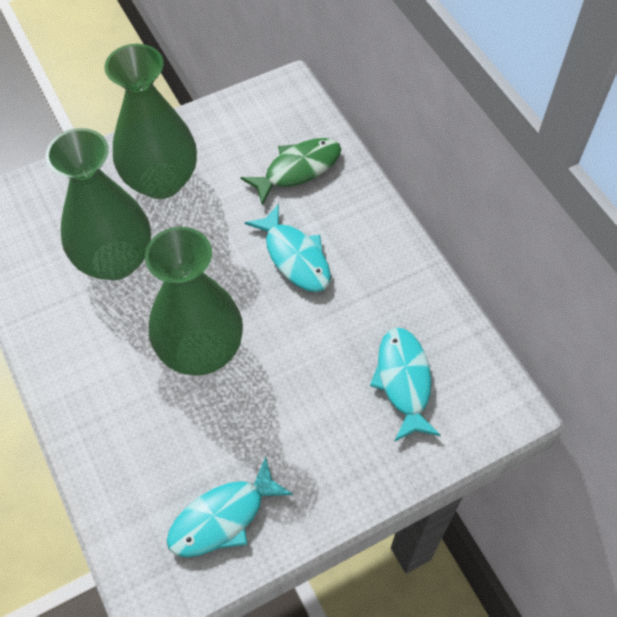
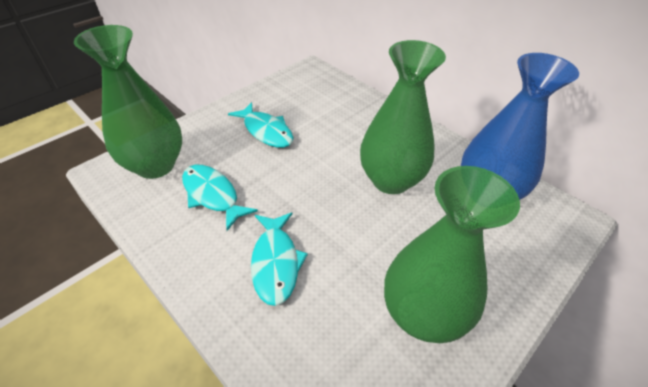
blue vase: none = 0 -> [461,53,579,200] = 1
green fish: [240,138,341,205] = 1 -> none = 0

